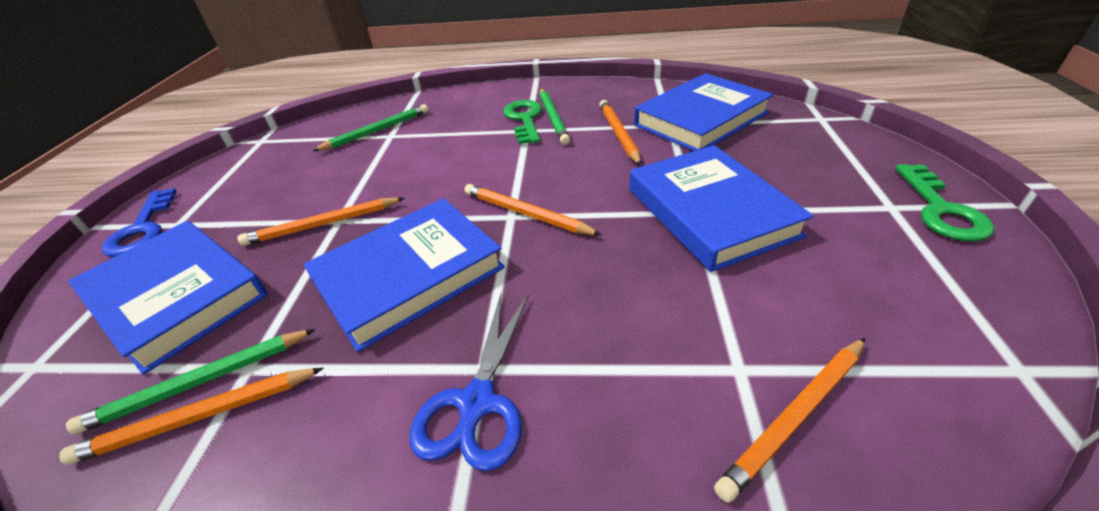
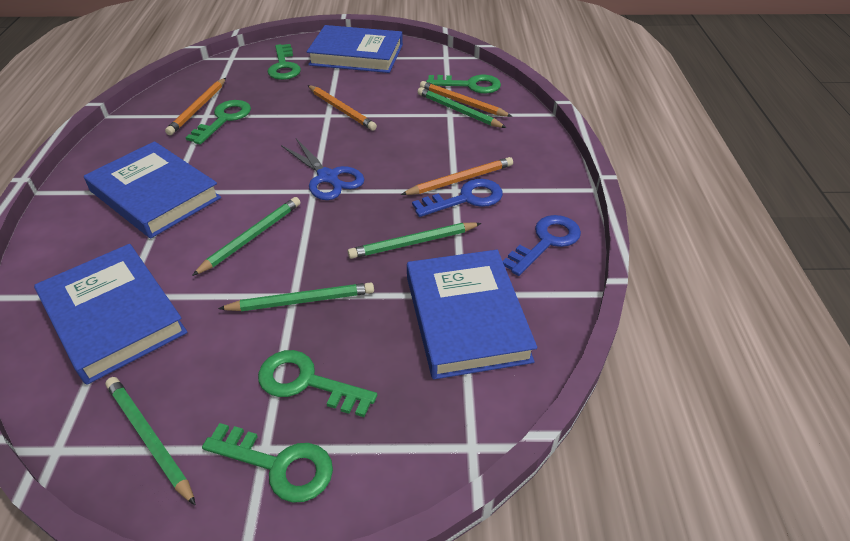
blue key: [101,188,177,257] = 1 -> [412,179,503,217] [503,215,581,276] = 2
green key: [503,100,542,144] [895,164,994,242] = 2 -> [186,100,251,145] [202,423,333,503] [258,350,377,417] [268,44,301,80] [426,75,501,93] = 5
green pencil: [66,329,316,435] [313,104,428,151] [540,88,570,145] = 3 -> [105,377,196,506] [192,197,301,276] [218,282,374,311] [348,223,482,259] [418,87,506,128] = 5
orange pencil: [59,368,324,465] [238,197,404,246] [465,184,602,235] [599,100,641,165] [714,338,865,503] = 5 -> [165,78,226,135] [308,85,377,131] [401,157,513,195] [420,81,512,117] = 4

